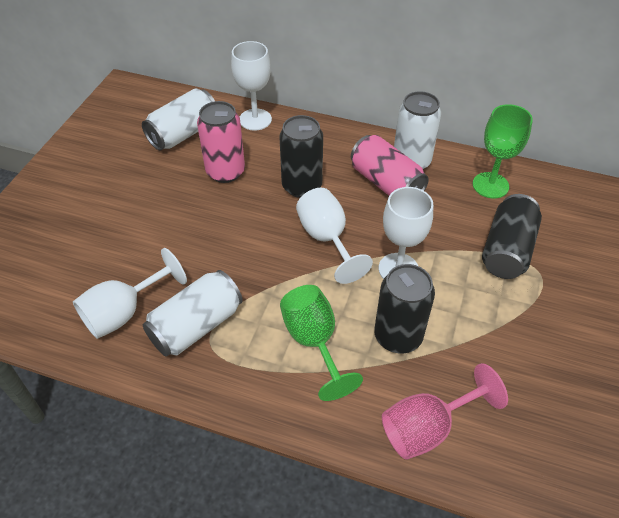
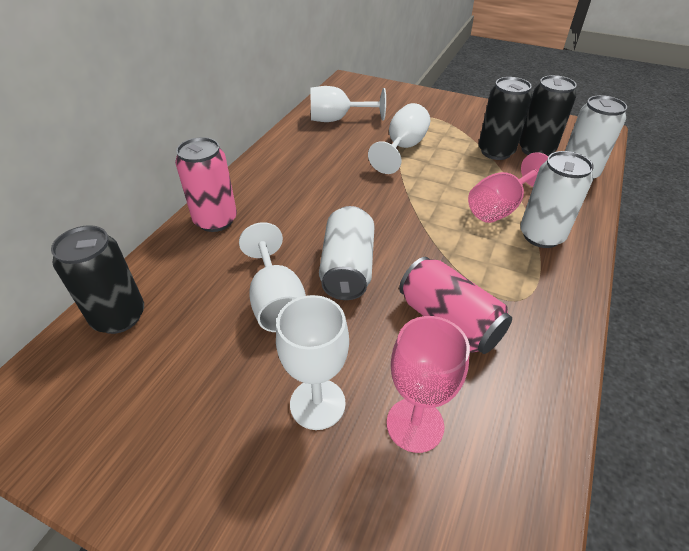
green goblet: [280,285,363,401] [473,104,533,198] = 2 -> none = 0
pink goblet: [382,363,508,460] = 1 -> [386,316,470,453] [468,152,548,223] = 2

